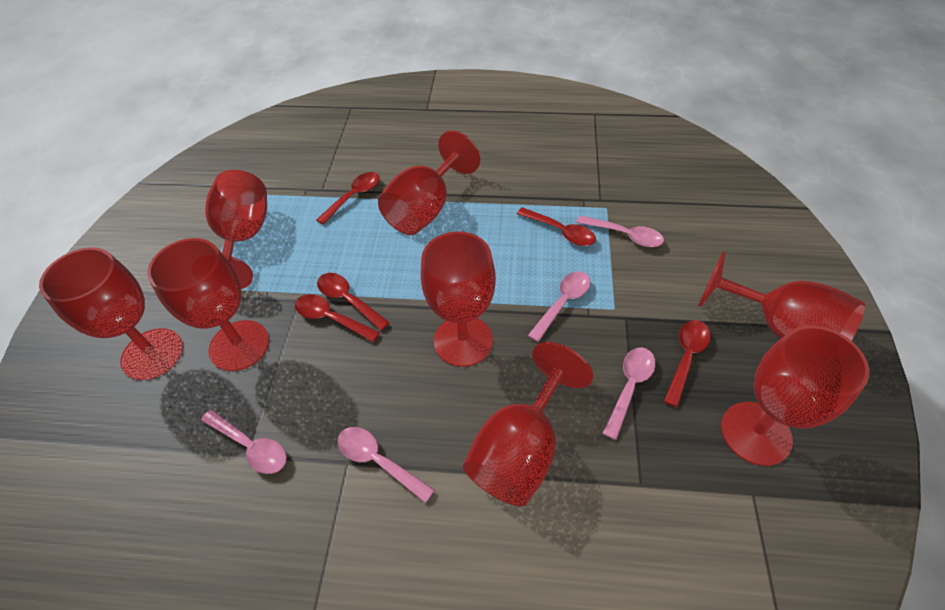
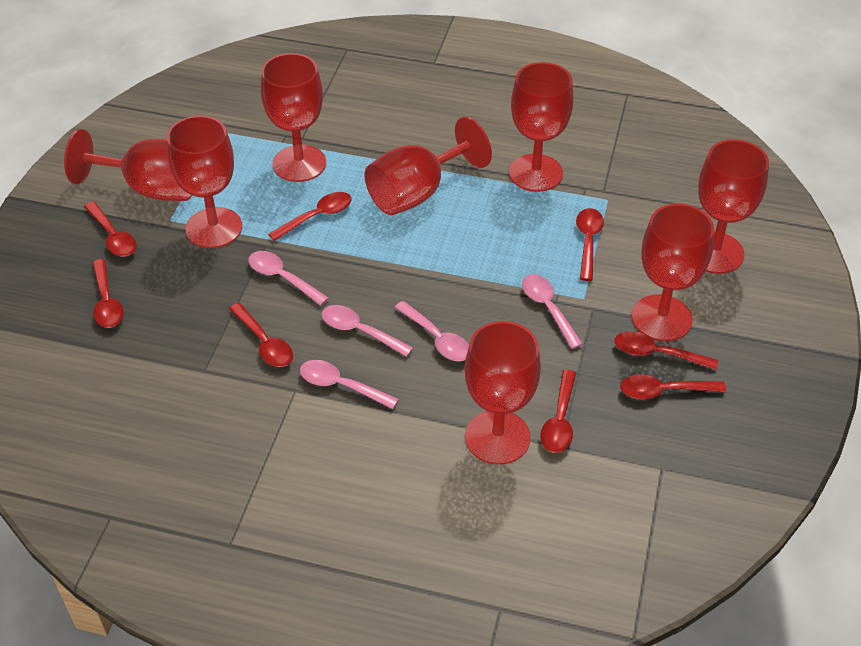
red spoon: [295,294,380,342] [316,172,380,225] [317,273,390,331] [517,207,596,246] [664,320,711,407] = 5 -> [84,201,137,257] [92,259,124,328] [229,303,293,367] [268,192,352,241] [540,370,576,453] [576,208,604,281] [614,331,718,370] [620,374,727,399] = 8

